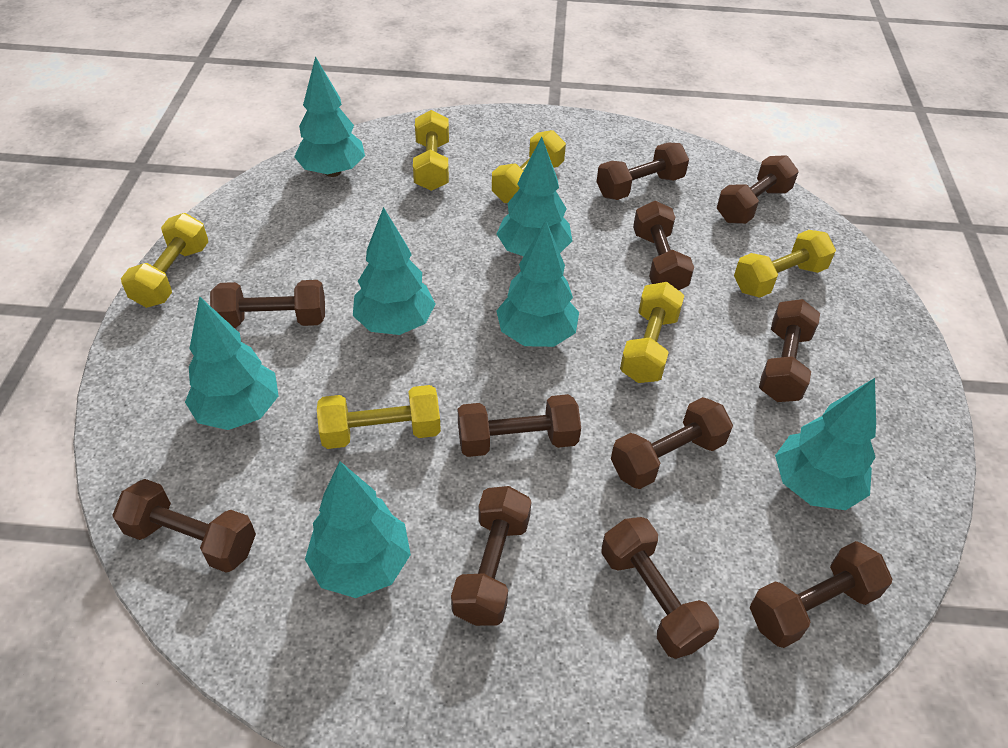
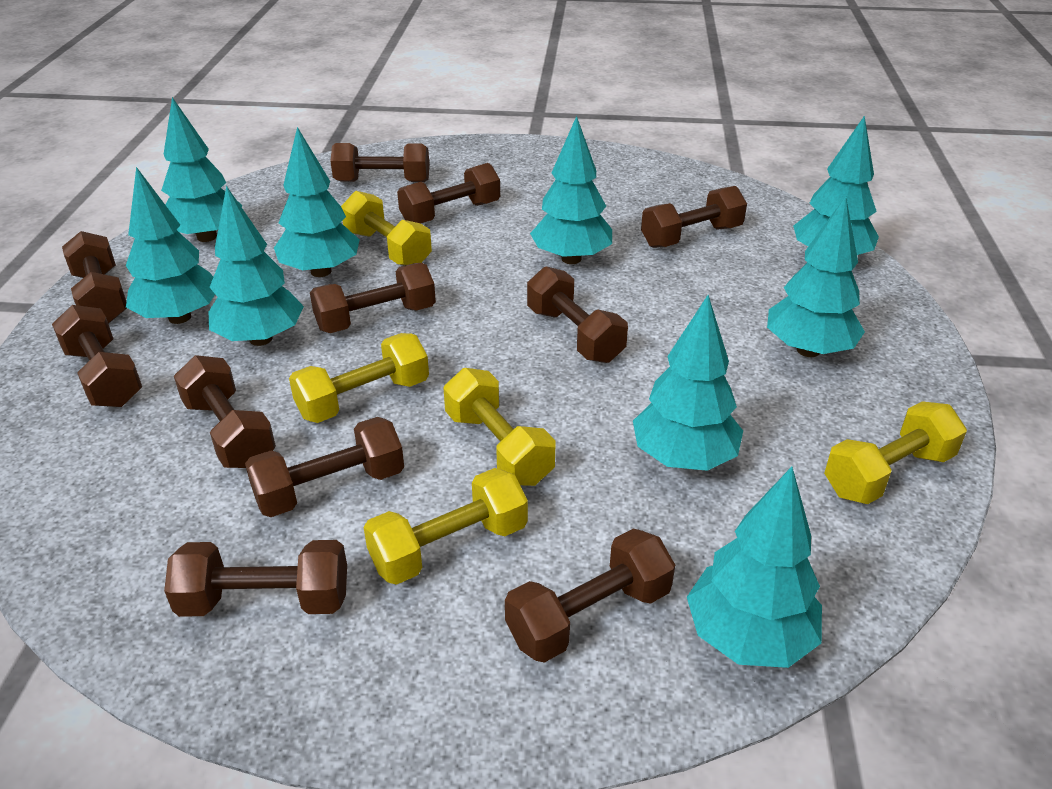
turquoise tree: [185,296,279,430] [294,56,365,177] [305,461,411,598] [353,207,435,335] [496,137,572,256] [496,221,579,347] [775,378,876,510] = 7 -> [126,167,215,324] [161,97,242,242] [209,186,304,346] [274,127,360,277] [530,116,612,264] [633,295,743,471] [687,466,822,668] [767,196,865,357] [793,115,879,255] = 9
yellow dumbbell: [121,213,208,308] [317,385,441,449] [413,110,449,191] [492,130,566,203] [620,282,685,383] [734,230,836,298] = 6 -> [289,333,429,423] [341,191,432,265] [363,468,528,585] [443,368,555,486] [824,401,967,504] = 5

